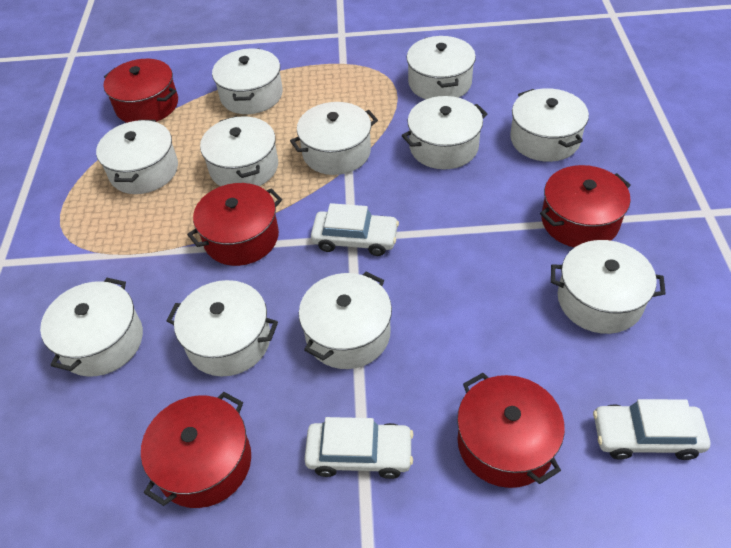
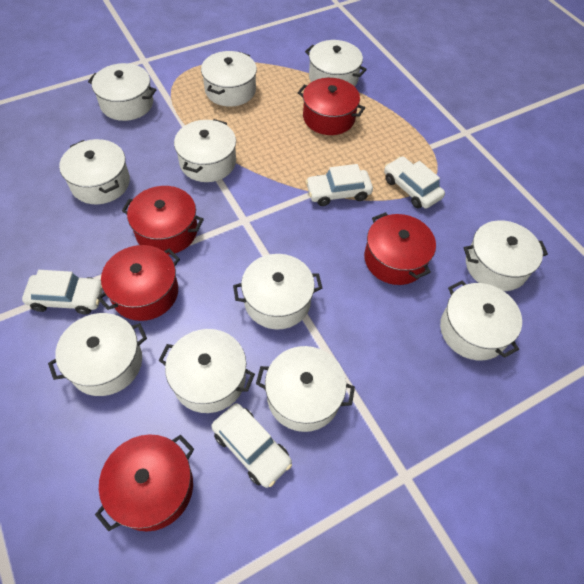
white car: [304,417,414,479] [311,203,399,256] [593,399,710,460] = 3 -> [22,270,103,315] [211,403,292,488] [306,164,373,206] [384,156,445,209] = 4

